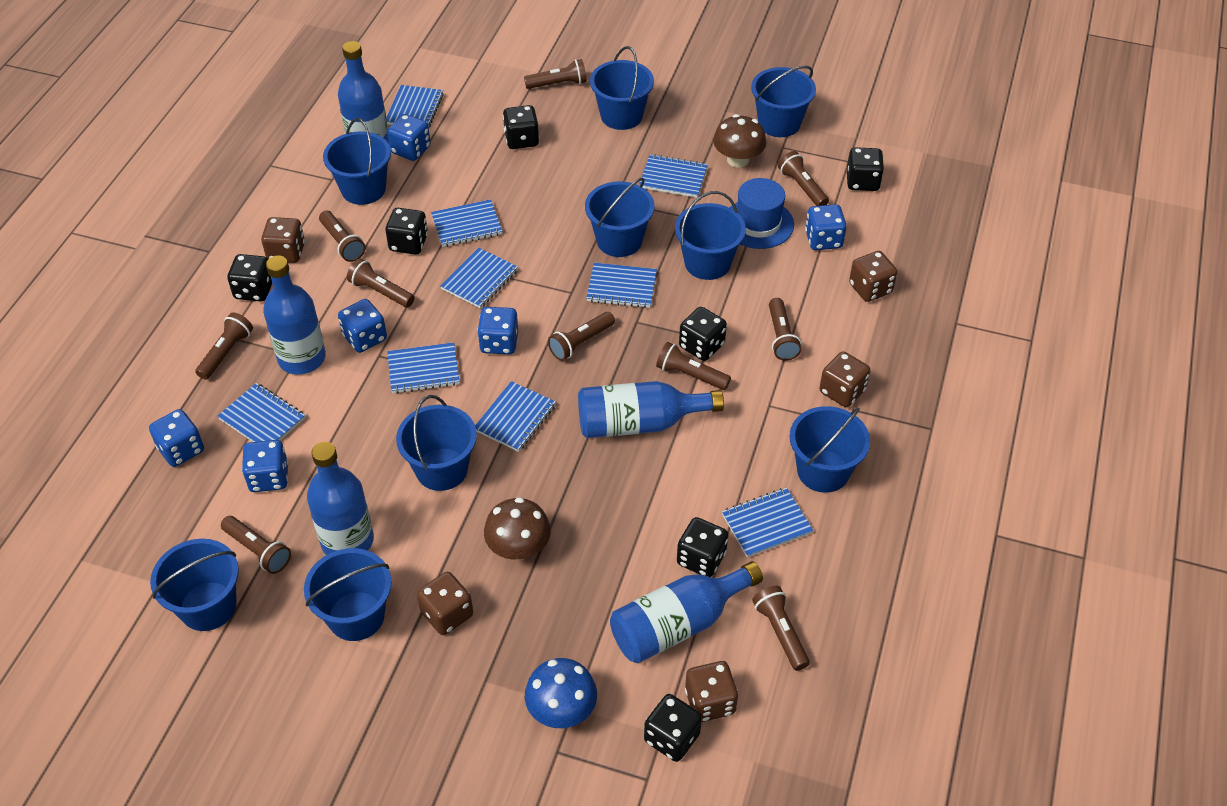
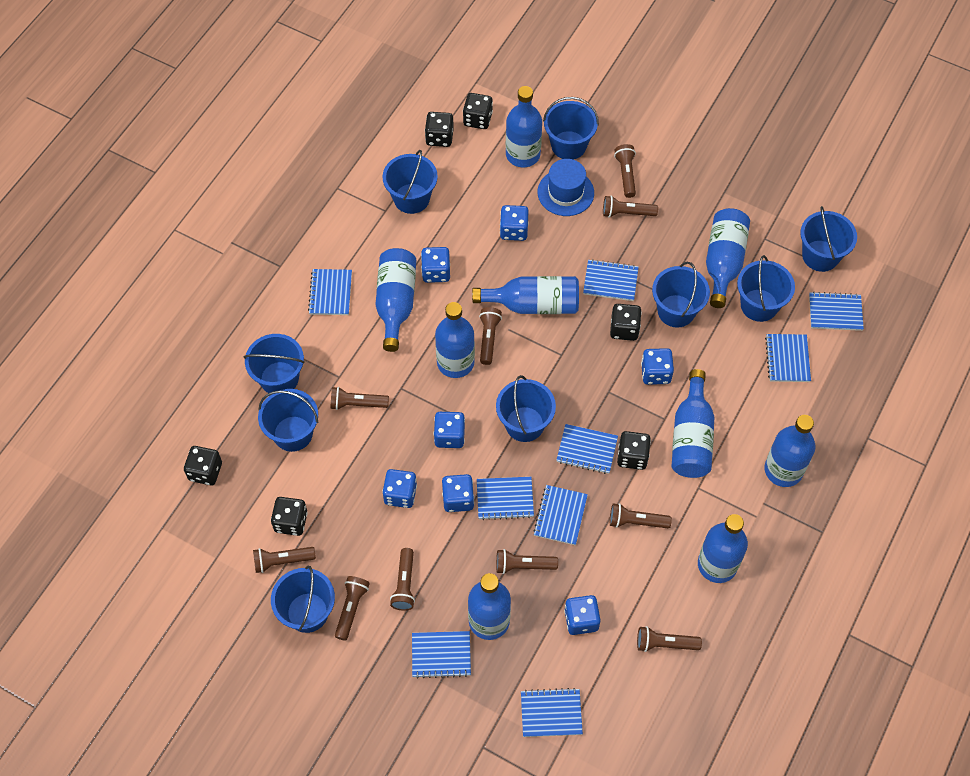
black dice: [227,254,272,301] [385,208,428,255] [503,105,539,149] [644,694,702,762] [677,517,728,577] [679,307,727,361] [847,147,884,191] = 7 -> [184,446,222,485] [271,497,308,536] [425,112,454,147] [463,93,493,129] [610,304,642,341] [617,431,651,470] = 6
blue bottle: [263,255,326,374] [307,442,374,555] [338,41,389,143] [578,381,724,438] [610,561,763,663] = 5 -> [376,248,416,352] [435,302,475,378] [468,573,511,640] [472,276,579,314] [506,86,542,167] [671,369,715,478] [698,514,748,583] [706,208,750,308] [765,415,815,487] = 9
blue dice: [149,409,204,467] [242,440,288,492] [338,299,387,353] [387,114,431,161] [477,307,518,354] [805,204,847,250] = 6 -> [382,469,417,508] [421,247,450,283] [434,412,465,448] [442,474,474,512] [500,205,529,241] [564,595,600,635] [641,348,674,385] = 7
blue mushroom: [525,658,597,728] = 1 -> none = 0
brown dice: [261,217,305,263] [417,572,473,635] [685,661,738,722] [820,351,870,407] [849,251,897,302] = 5 -> none = 0
brown mushroom: [484,497,551,560] [713,114,766,168] = 2 -> none = 0

